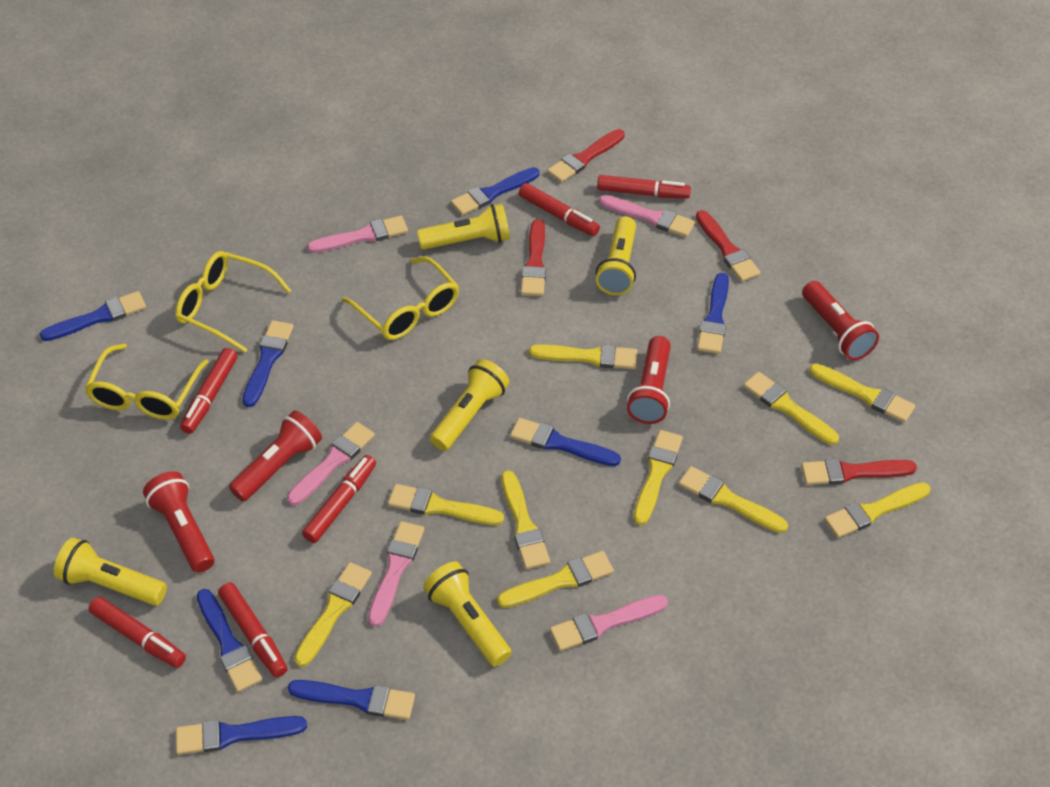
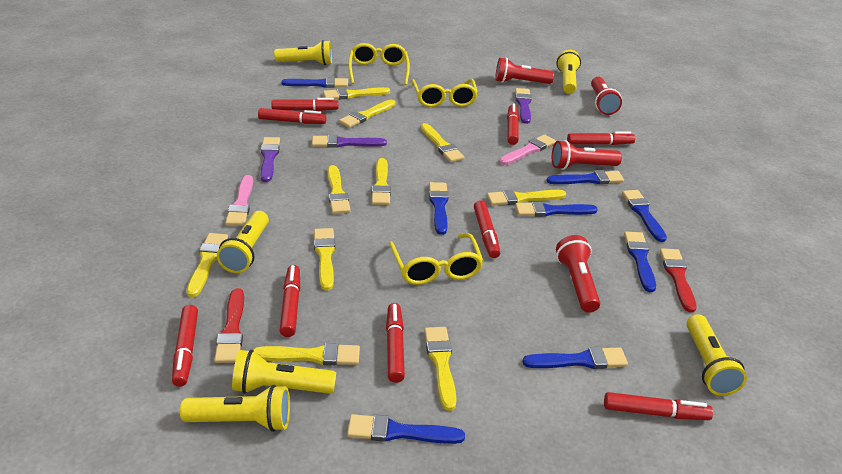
pink brush: [287,422,375,505] [307,216,408,253] [368,521,424,627] [550,595,668,651] [599,195,695,237] = 5 -> [225,175,253,226] [499,134,556,165] = 2
purple brush: none = 0 -> [261,137,280,182] [312,135,387,148] [515,88,532,124] = 3
red brush: [521,219,546,296] [547,129,625,183] [696,210,761,282] [801,459,917,485] = 4 -> [214,288,244,363] [660,248,696,313] = 2
red marker: [89,597,186,668] [180,348,238,434] [218,582,288,678] [302,455,376,543] [519,183,600,236] [597,175,691,199] = 6 -> [172,305,198,387] [258,108,327,124] [271,98,338,111] [280,265,300,337] [386,303,405,383] [474,200,500,258] [507,104,519,145] [567,132,635,145] [604,392,713,420] = 9
yellow flashlight: [54,538,167,605] [417,204,510,250] [423,561,511,667] [430,359,509,451] [596,216,636,295] = 5 -> [180,385,290,432] [217,211,269,273] [232,350,336,394] [274,40,332,65] [556,50,581,94] [686,314,747,396] = 6

